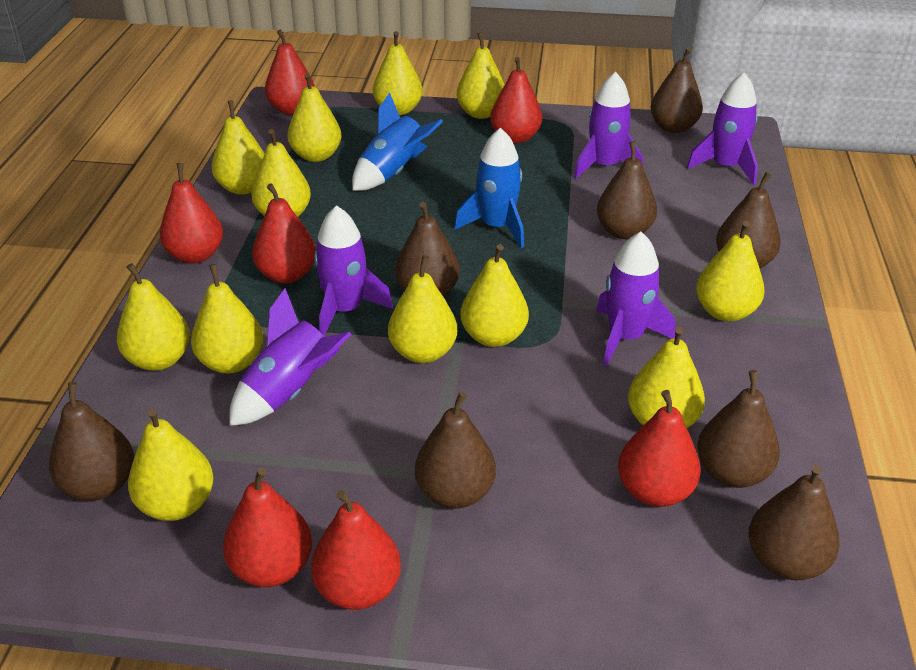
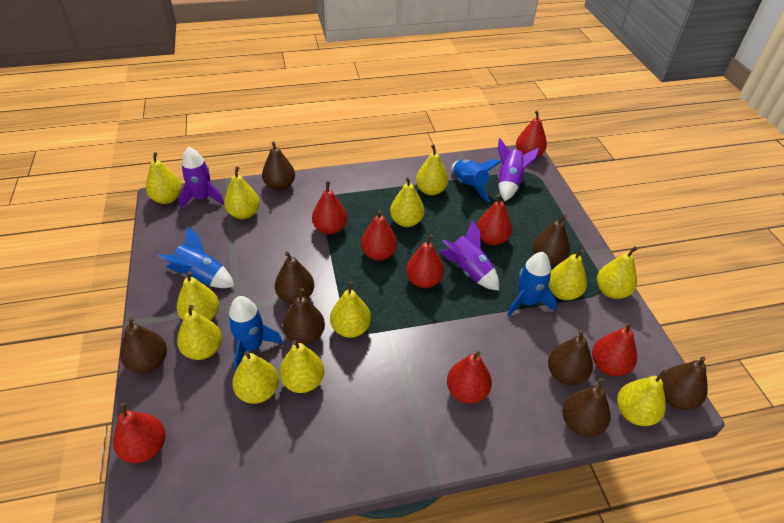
blue rocket: [352,93,443,191] [454,128,524,248] = 2 -> [157,226,235,288] [228,296,283,370] [452,159,502,202] [507,252,557,316] = 4
purple rocket: [229,288,352,426] [314,205,393,336] [574,72,643,179] [596,232,676,366] [687,72,758,185] = 5 -> [179,147,224,208] [440,220,499,291] [498,138,540,201] = 3
red pear: [159,163,223,264] [223,468,312,587] [252,183,316,283] [265,30,315,115] [311,490,401,610] [490,57,542,144] [618,390,701,507] = 7 -> [113,402,166,463] [312,181,347,235] [361,210,397,261] [406,234,444,288] [447,351,492,404] [477,194,512,245] [516,111,547,158] [592,322,637,376] = 8

